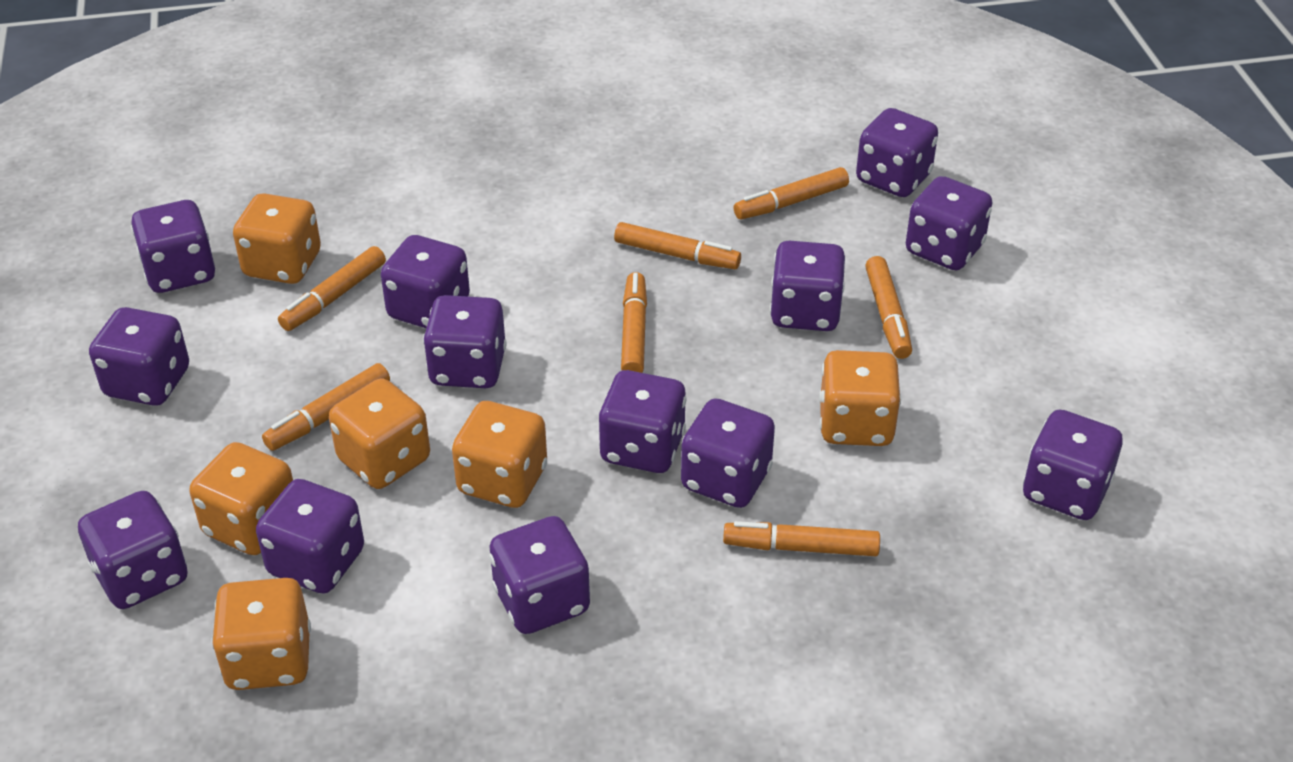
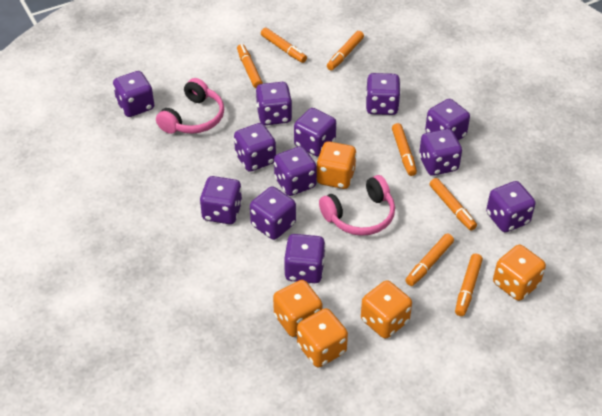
orange dice: [189,442,293,555] [211,578,311,690] [233,193,321,284] [329,378,430,489] [452,401,547,508] [819,350,901,446] = 6 -> [273,280,322,337] [297,308,348,367] [316,141,357,189] [361,280,412,339] [493,245,546,301] = 5
pink headphones: none = 0 -> [156,78,224,134] [319,175,395,236] = 2
purple dice: [78,491,188,609] [89,307,189,406] [131,200,215,293] [256,479,364,594] [381,235,470,328] [423,295,506,388] [489,516,590,634] [599,370,687,473] [681,399,775,508] [770,241,845,331] [856,108,938,197] [906,176,992,270] [1023,409,1122,520] = 13 -> [113,71,154,117] [200,176,242,224] [234,123,276,172] [250,187,296,240] [256,82,292,125] [274,146,317,196] [284,234,325,283] [294,108,336,156] [366,73,401,115] [419,129,462,176] [425,99,470,140] [486,181,536,232] = 12

